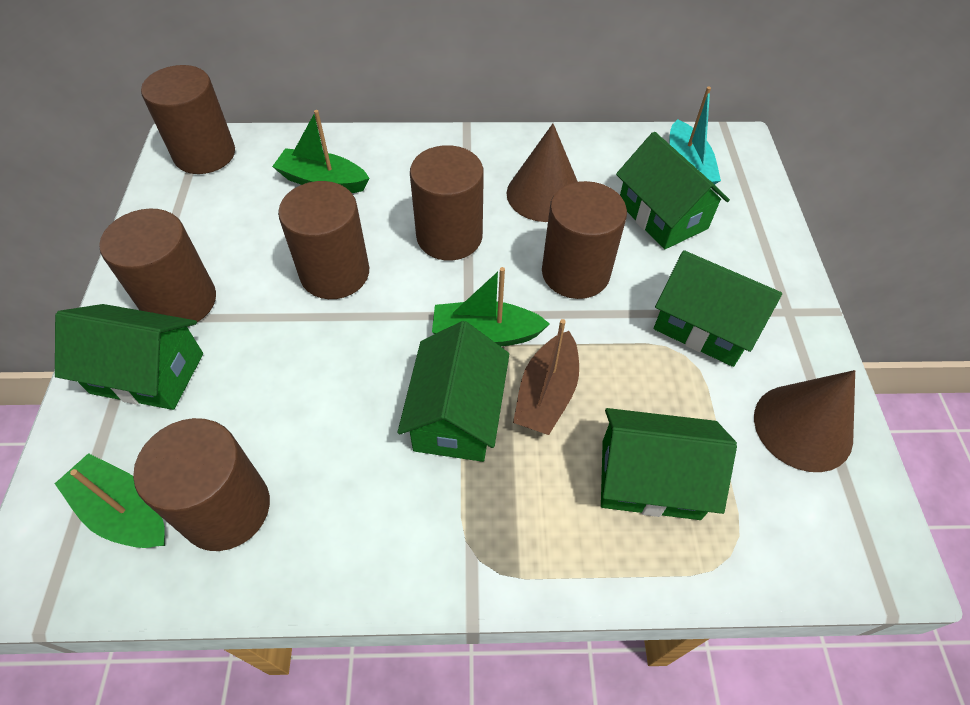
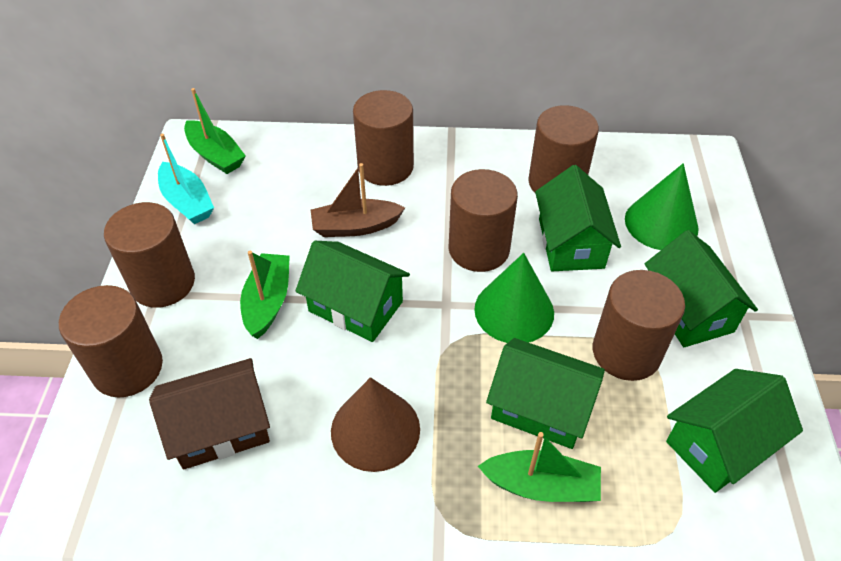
brown cone: [507,124,578,222] [754,370,855,472] = 2 -> [331,377,420,472] = 1
brown house: none = 0 -> [149,358,270,470] = 1
green cone: none = 0 -> [474,253,554,343] [625,163,699,250] = 2

